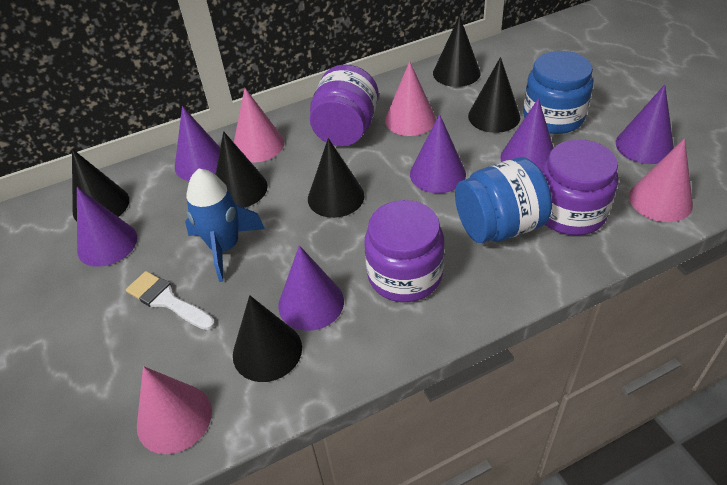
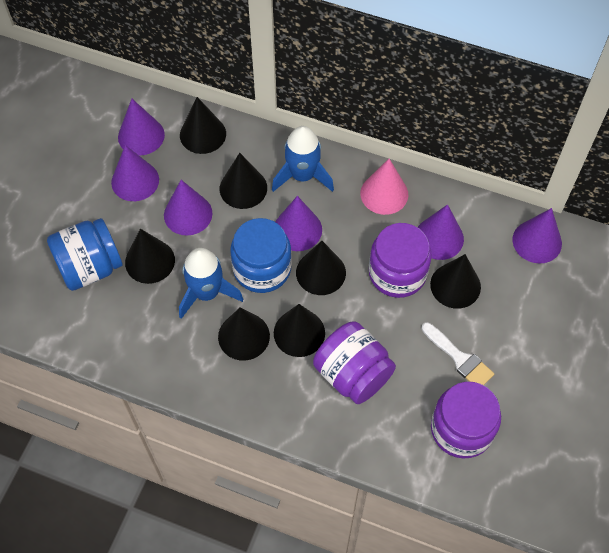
black cone: [72,149,129,221] [215,131,268,208] [233,295,302,382] [308,138,364,218] [433,15,481,87] [468,57,520,133] = 6 -> [125,229,175,284] [180,97,226,154] [218,307,270,360] [220,153,267,209] [274,304,325,357] [296,241,346,295] [430,254,481,309] = 7
blue rocket: [185,169,265,282] = 1 -> [179,248,243,319] [272,126,334,192] = 2
pink cone: [137,366,212,454] [234,88,284,163] [385,61,436,136] [629,138,693,222] = 4 -> [360,159,408,215] = 1

